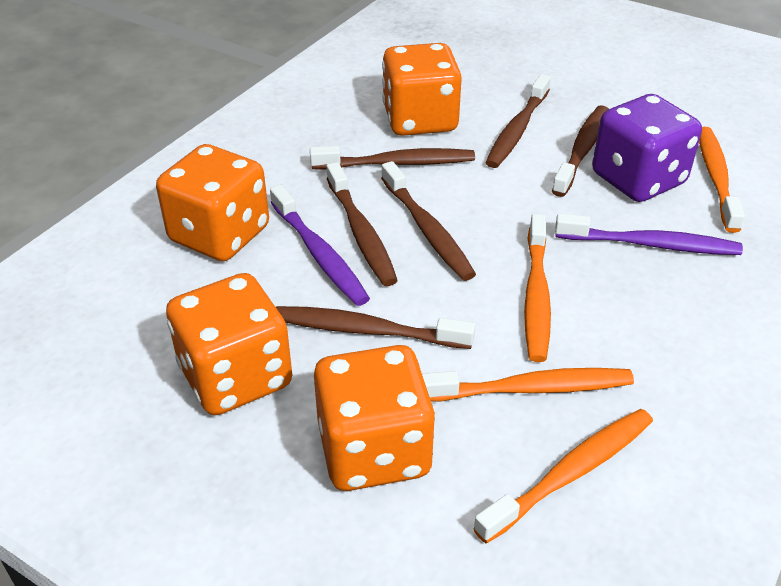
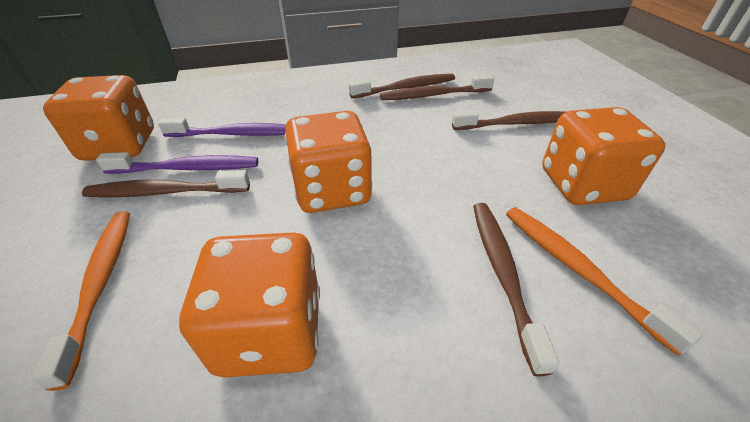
brown toothbrush: [276,306,475,349] [310,146,475,169] [327,162,398,286] [381,161,476,281] [486,74,551,168] [552,105,609,197] = 6 -> [82,170,250,197] [349,74,455,98] [380,75,494,100] [452,110,564,130] [473,203,559,376] = 5
orange toothbrush: [422,368,634,402] [473,409,653,543] [524,214,551,362] [699,127,745,233] = 4 -> [32,211,130,391] [506,207,703,356] = 2
purple dice: [592,94,702,202] = 1 -> none = 0

